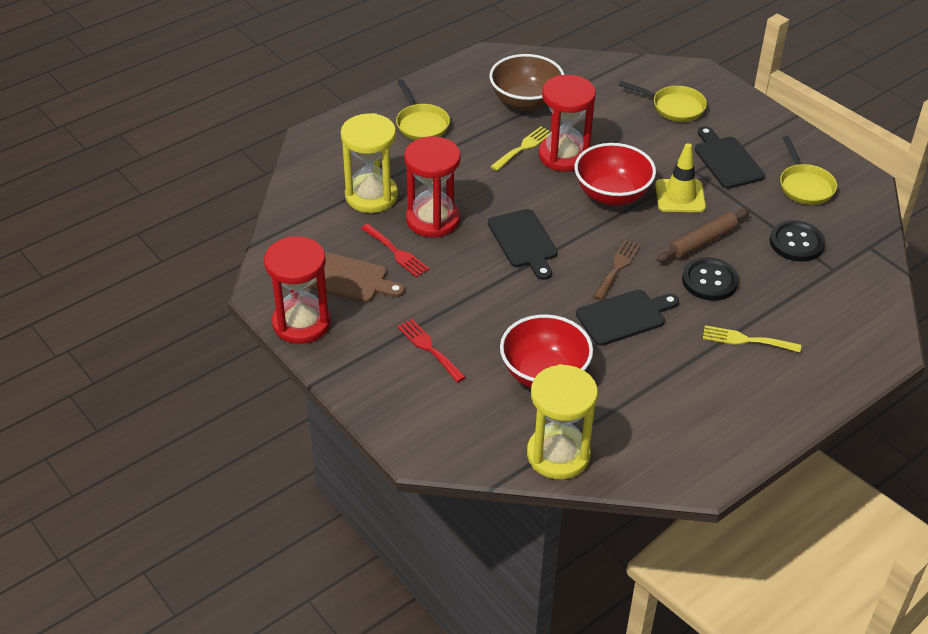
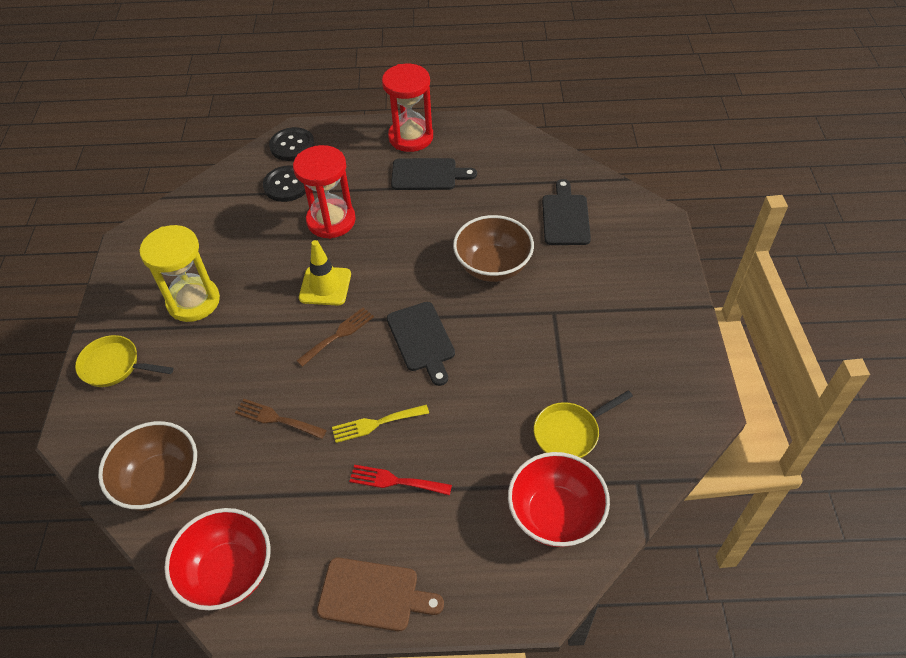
brown bowl: [489,54,564,111] = 1 -> [98,421,197,511] [453,215,534,282] = 2
brown fork: [593,240,641,300] = 1 -> [235,399,327,439] [296,308,374,367] = 2
brown rolling pin: [657,209,749,262] = 1 -> none = 0
red fork: [361,224,430,277] [397,319,466,382] = 2 -> [349,465,452,495] = 1
red hourglass: [264,236,331,344] [404,136,461,238] [538,75,596,172] = 3 -> [293,145,356,239] [382,64,433,152] = 2
yellow fork: [490,127,549,171] [703,325,801,352] = 2 -> [332,405,429,443] = 1
yellow hourglass: [341,113,398,213] [527,364,598,480] = 2 -> [139,225,220,322] = 1
yellow pan: [396,80,450,140] [619,81,707,122] [780,136,837,205] = 3 -> [75,335,174,387] [534,390,633,458] = 2

